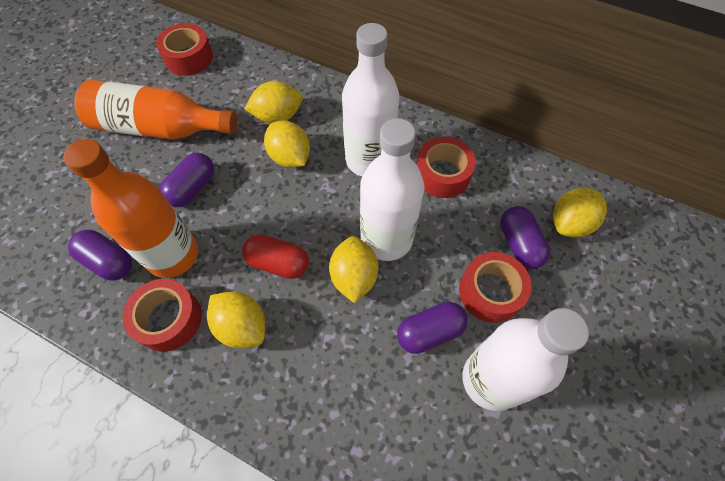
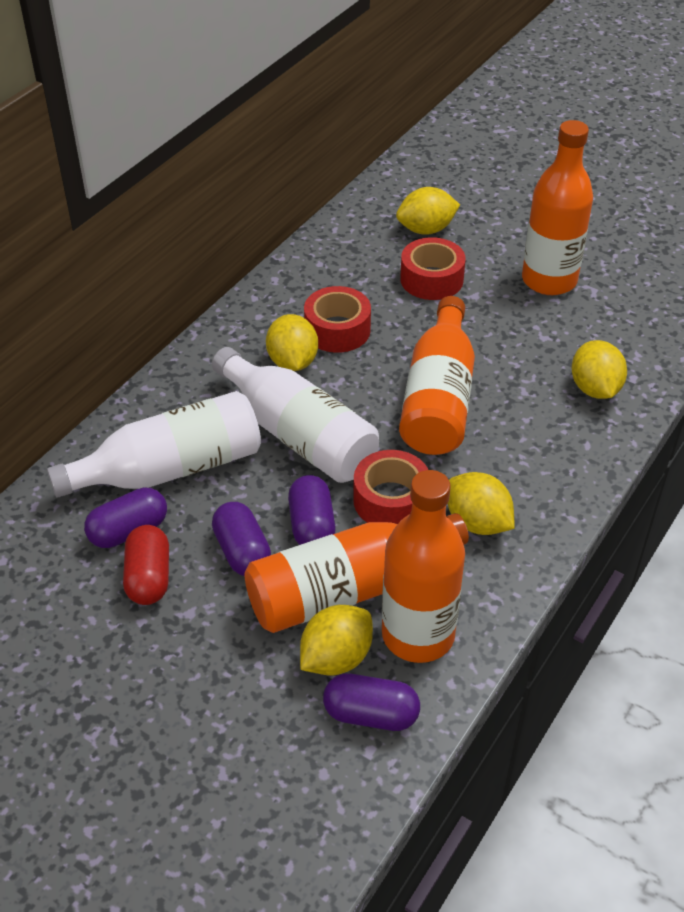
orange bottle: [64,139,199,278] [75,80,237,140] = 2 -> [244,513,469,633] [382,470,465,663] [399,296,475,455] [522,120,593,295] = 4
red tape: [122,279,202,352] [156,23,213,76] [416,137,476,198] [459,252,532,323] = 4 -> [304,286,371,353] [353,450,428,524] [400,237,466,300] = 3
white bottle: [342,23,400,176] [360,118,424,261] [462,308,589,411] = 3 -> [47,391,261,497] [212,347,379,483] = 2

